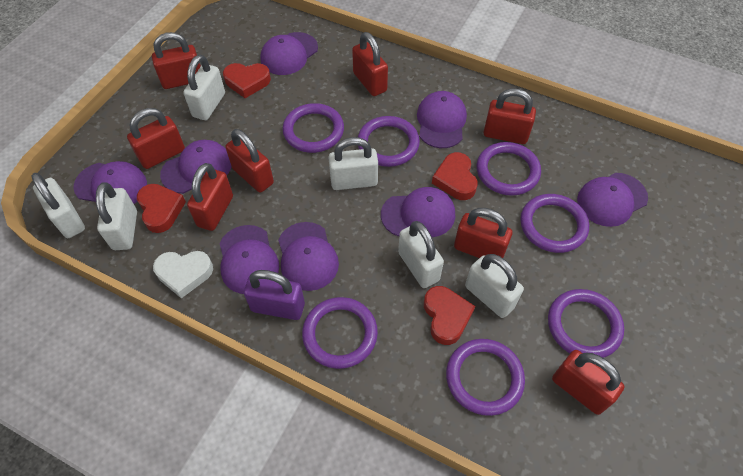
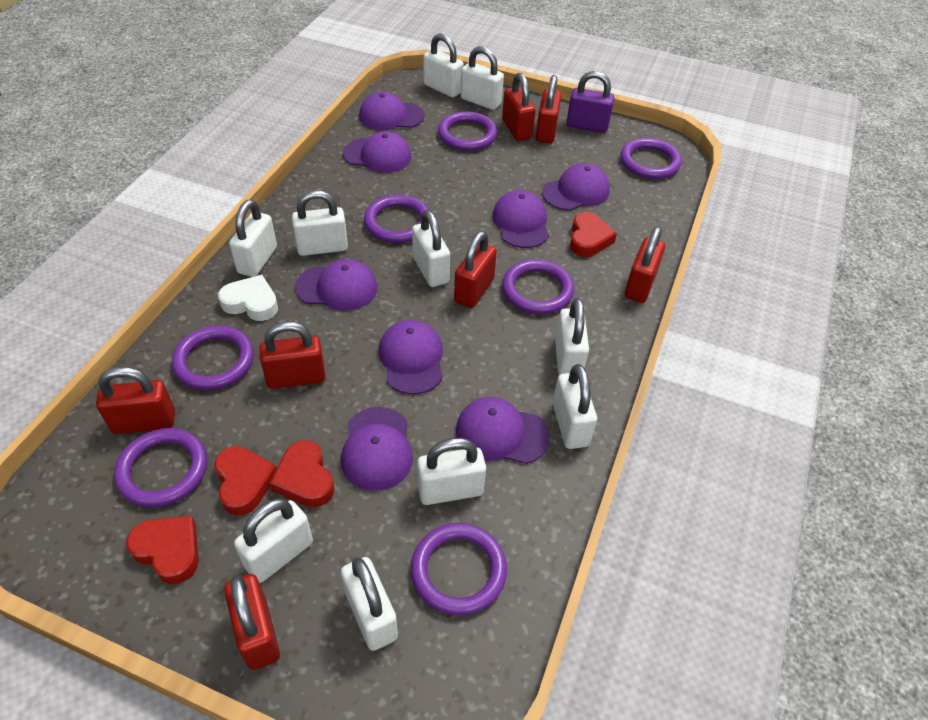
red padlock: [127,108,185,169] [152,32,201,89] [187,163,233,231] [226,129,274,192] [352,32,388,96] [454,208,512,258] [484,88,536,144] [552,350,625,415] = 8 -> [96,367,175,434] [224,574,280,670] [259,322,326,389] [454,231,497,308] [502,73,536,141] [536,75,562,143] [625,226,665,303] = 7
white padlock: [32,173,85,238] [96,182,137,250] [183,55,225,120] [328,137,378,190] [398,221,444,288] [465,254,524,318] = 6 -> [229,199,277,277] [234,499,313,583] [292,190,348,256] [341,557,398,651] [412,210,450,287] [417,438,486,505] [424,33,464,98] [461,46,504,110] [553,364,597,449] [555,298,589,375] = 10

